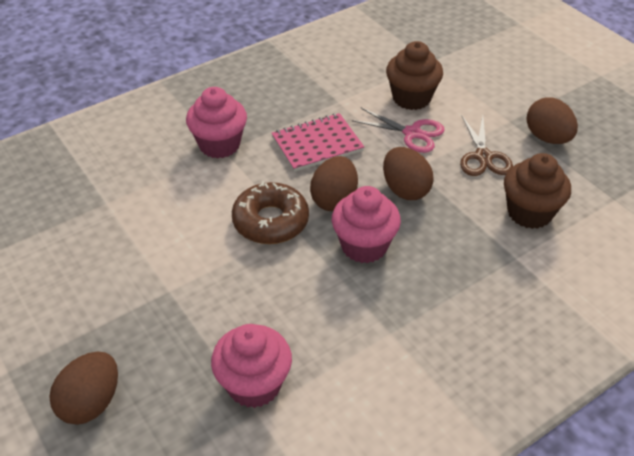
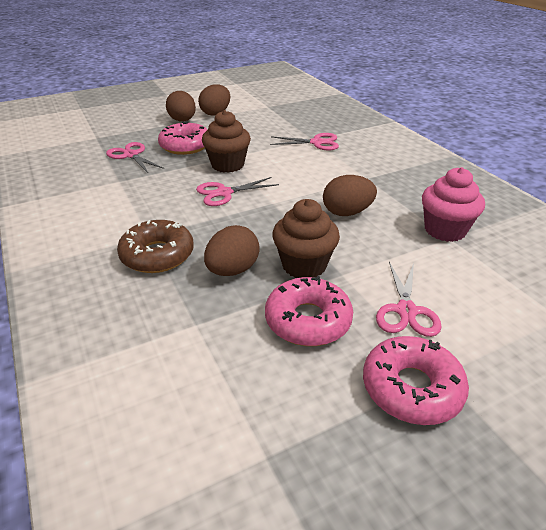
brown scissors: [460,116,513,176] = 1 -> none = 0
pink cupcake: [186,87,247,158] [211,324,292,408] [332,186,401,263] = 3 -> [422,167,485,242] = 1
pink donut: none = 0 -> [158,121,208,155] [265,276,353,346] [363,336,469,425] = 3
pink notebook: [272,113,364,172] = 1 -> none = 0
pink scissors: [352,108,445,153] = 1 -> [106,142,164,173] [196,177,279,206] [270,133,339,150] [376,262,442,337] = 4

